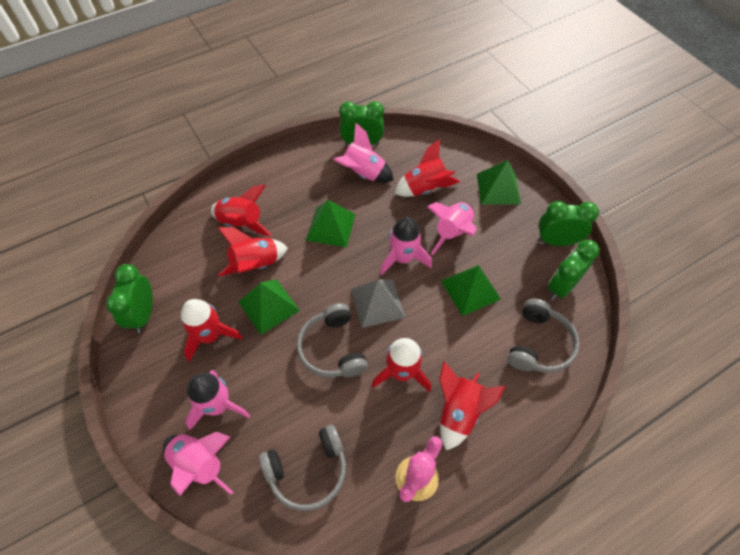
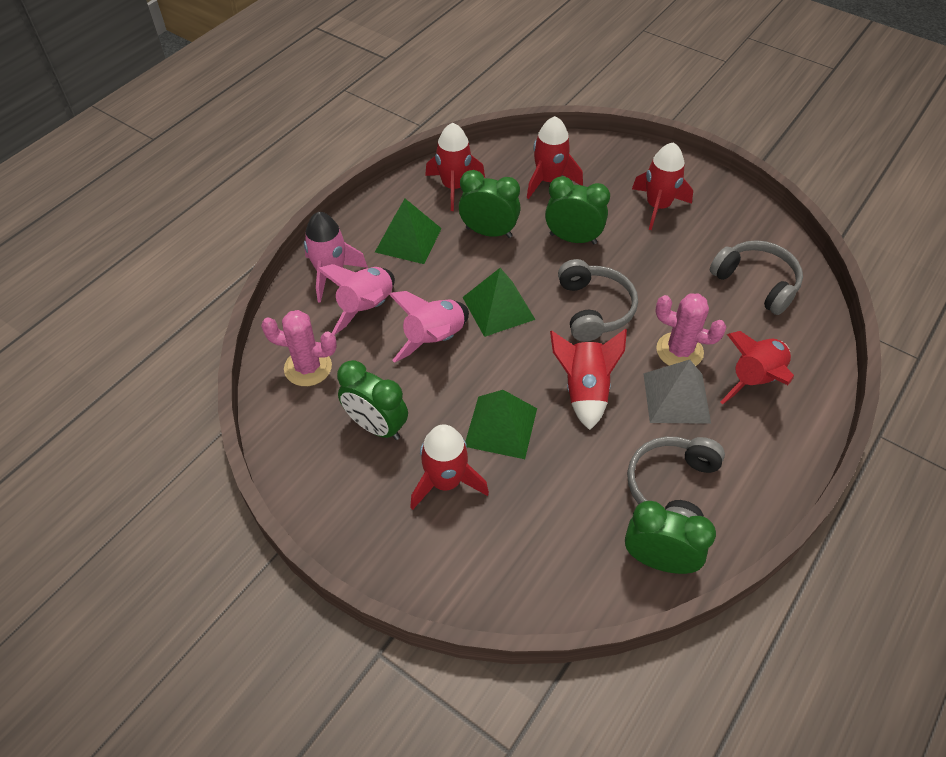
green pyramid: [239,279,300,335] [306,200,355,247] [441,265,501,316] [477,160,521,205] = 4 -> [375,199,442,264] [462,268,536,337] [465,390,537,459] = 3
pink cactus: [395,436,443,502] = 1 -> [261,310,337,386] [655,293,726,366] = 2
pink rocket: [163,432,233,496] [185,370,250,430] [333,122,394,183] [380,217,432,275] [427,202,477,255] = 5 -> [304,212,368,303] [317,264,395,335] [389,291,469,363] = 3

